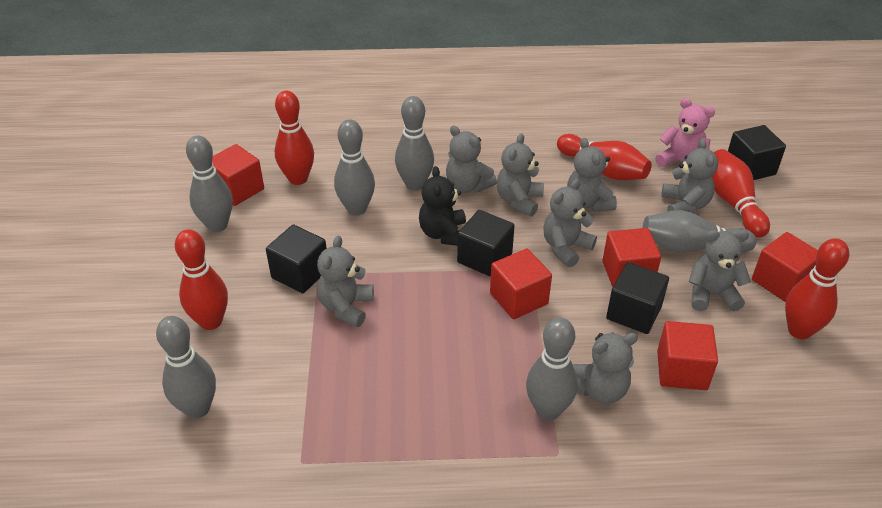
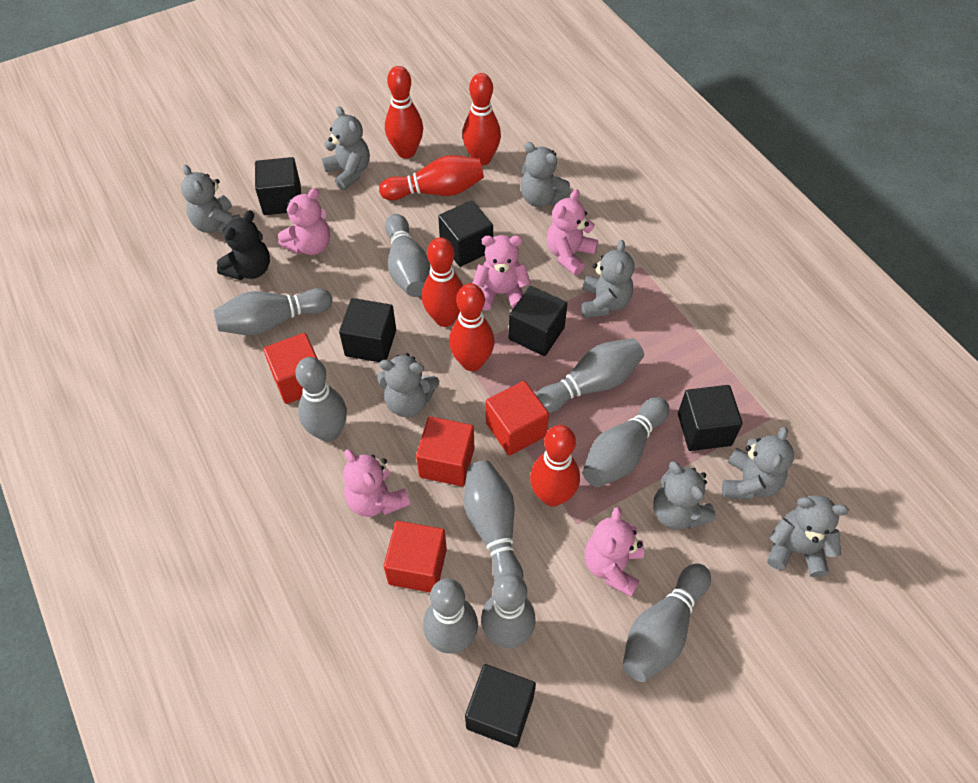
black cube: [266,225,326,294] [457,210,515,277] [606,262,669,334] [728,125,786,180] = 4 -> [255,157,301,215] [339,298,396,362] [438,200,493,267] [465,664,536,748] [509,286,567,356] [678,385,742,451] = 6
grey bowling pin: [156,316,216,419] [186,135,233,232] [334,119,375,216] [395,96,434,191] [526,317,578,420] [642,210,756,253] = 6 -> [213,288,332,335] [295,357,347,442] [385,214,430,297] [423,578,478,654] [464,460,523,582] [481,573,536,648] [536,338,644,413] [583,397,669,487] [622,563,711,682] = 9
pink teddy bear: [655,98,715,167] = 1 -> [278,188,330,255] [343,449,410,517] [472,235,531,311] [547,189,598,275] [585,507,644,597] = 5
red bowling pin: [175,229,228,330] [275,91,314,185] [557,134,652,180] [712,149,770,237] [785,238,849,339] = 5 -> [379,155,484,201] [385,66,423,159] [422,237,463,327] [449,283,494,371] [462,73,501,166] [530,425,580,507] = 6
red cube: [212,144,264,206] [490,249,552,319] [602,228,661,287] [657,321,718,390] [752,232,818,302] = 5 -> [263,333,318,404] [384,521,447,593] [416,416,474,486] [486,381,549,456] = 4

